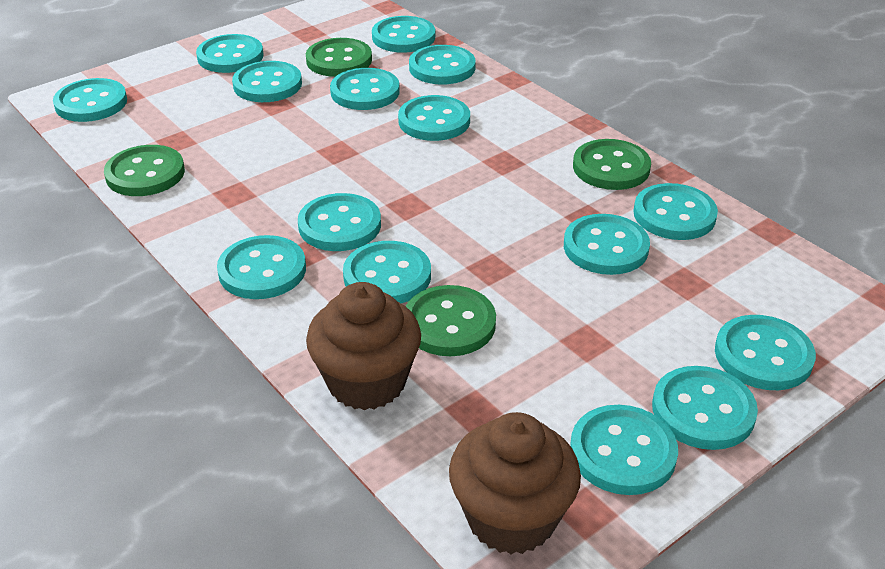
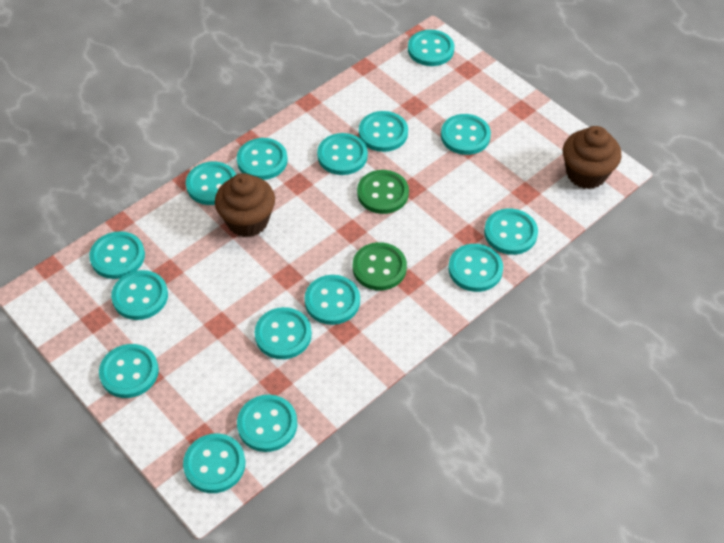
green button: [104,145,185,196] [306,38,372,77] [406,285,496,356] [573,139,651,190] = 4 -> [353,242,407,290] [357,170,409,214] = 2

